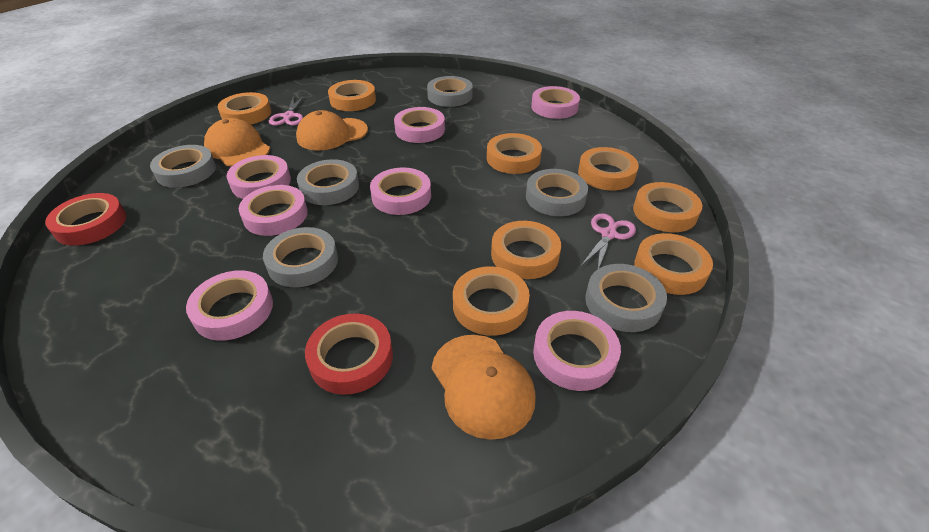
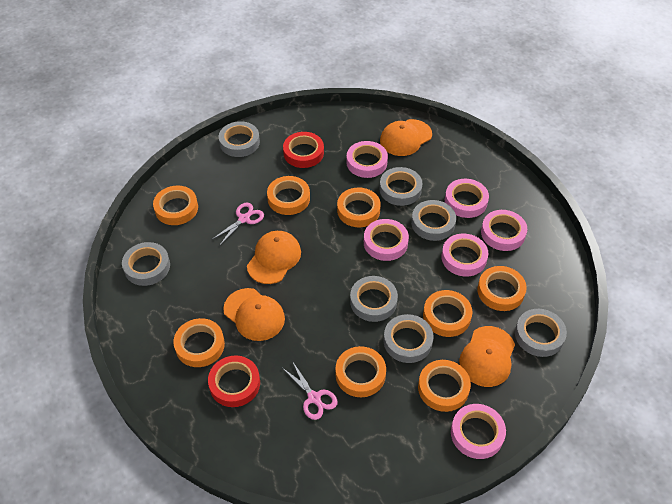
grey tape: [150,145,216,188] [263,227,338,287] [297,159,359,205] [427,76,473,107] [526,169,588,216] [585,264,667,332] = 6 -> [122,242,170,286] [219,121,260,157] [350,276,398,322] [379,167,423,206] [383,314,433,363] [411,200,456,241] [515,309,567,357] = 7
orange cap: [204,118,270,166] [296,110,368,150] [432,335,536,440] = 3 -> [223,288,285,341] [247,231,301,284] [380,119,432,156] [459,326,515,387] = 4
pink tape: [186,270,273,341] [226,155,291,199] [239,185,308,236] [370,168,431,215] [394,107,445,143] [531,86,580,119] [533,311,621,391] = 7 -> [346,141,388,178] [364,219,409,261] [441,234,488,277] [445,179,489,218] [451,404,506,459] [481,210,527,251] = 6

